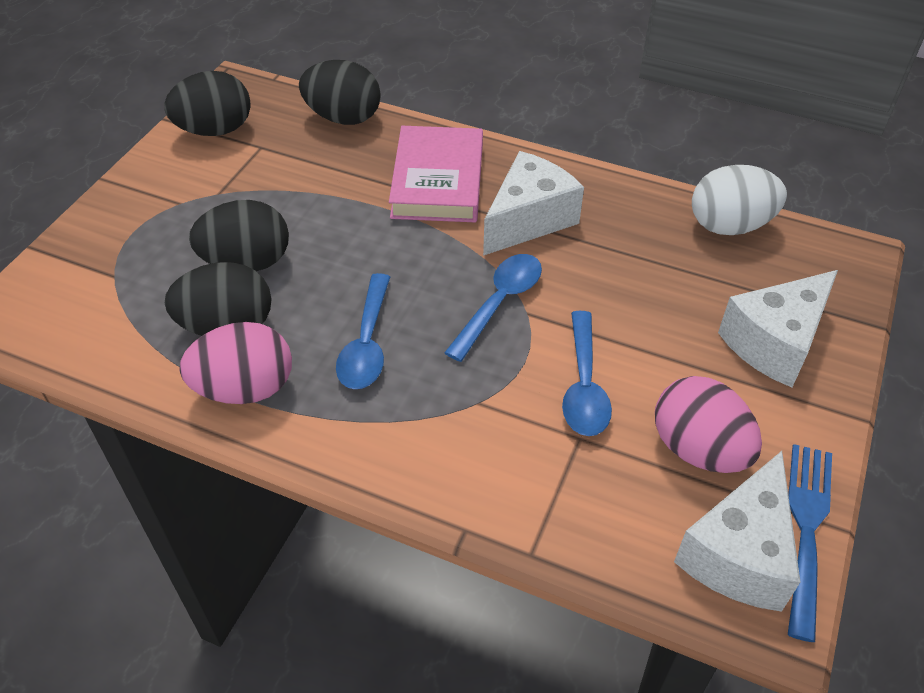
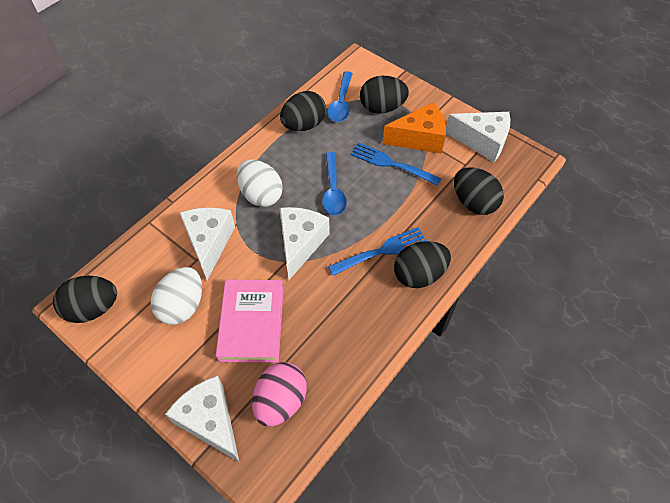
black egg: [164,71,251,136] [165,262,271,336] [189,200,289,271] [299,60,381,125] = 4 -> [53,276,117,323] [280,91,326,131] [360,76,409,114] [394,241,451,288] [454,167,504,215] = 5
blue fork: [788,444,832,642] = 1 -> [328,227,427,276] [350,143,441,186] = 2
blue spoon: [336,273,390,389] [444,254,542,362] [562,311,612,436] = 3 -> [322,152,347,215] [328,71,353,122] = 2
orange cheese: none = 0 -> [383,102,446,153] = 1
pink egg: [179,322,292,404] [655,376,762,473] = 2 -> [252,362,307,426] = 1
white cheese: [483,151,584,256] [674,451,800,612] [718,270,838,387] = 3 -> [165,376,239,462] [179,207,235,280] [280,207,329,280] [446,112,510,162] = 4
white egg: [692,165,787,235] = 1 -> [151,267,202,325] [237,160,283,207] = 2

